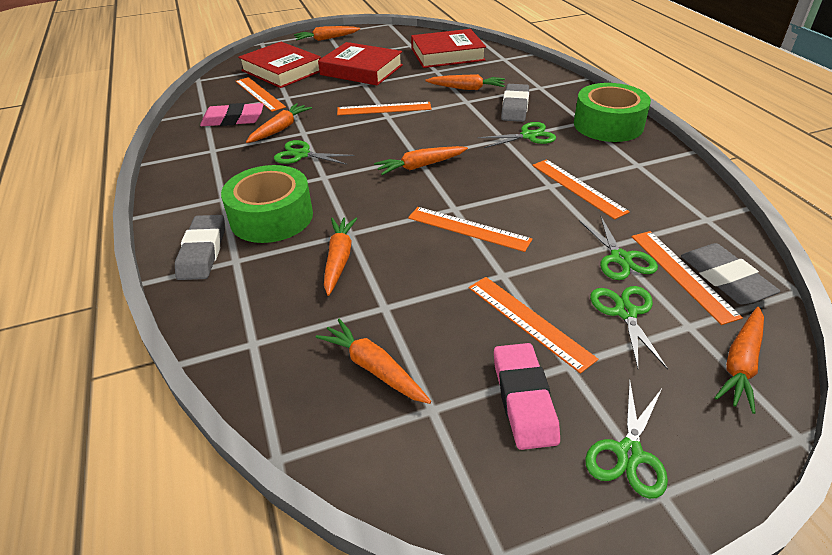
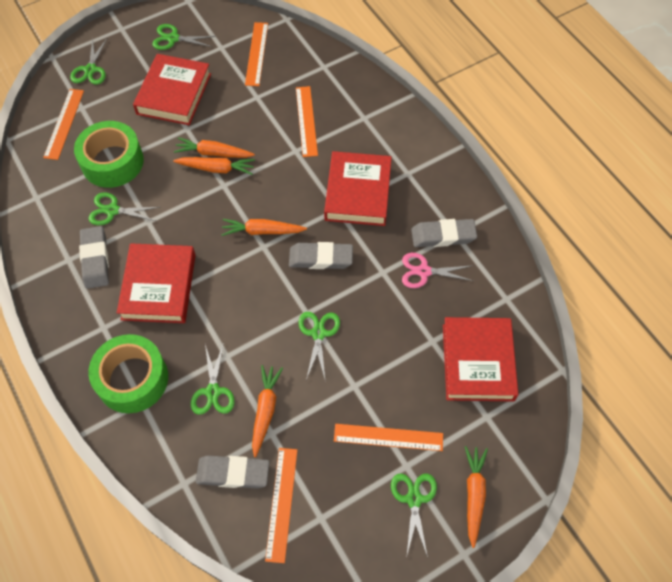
green scissors: [274,140,355,165] [477,122,556,148] [579,215,658,280] [585,379,668,499] [590,286,668,370] = 5 -> [70,37,107,85] [88,192,160,225] [152,24,216,50] [191,342,235,415] [298,312,340,380] [391,474,437,558] = 6
grey eraser: [175,215,225,280] [501,84,529,122] [681,243,780,305] = 3 -> [79,226,109,289] [196,455,269,489] [289,242,353,269] [411,219,477,247] = 4
orange carrot: [246,103,312,143] [294,26,360,41] [316,319,431,404] [324,218,357,296] [374,146,468,175] [425,74,505,90] [715,307,764,414] = 7 -> [173,157,255,175] [174,137,255,158] [221,219,307,236] [252,365,283,457] [465,446,488,548] = 5
orange ruler: [236,77,286,112] [337,102,431,115] [408,207,532,252] [469,277,598,374] [532,159,630,219] [631,231,743,325] = 6 -> [43,89,84,160] [245,22,268,86] [265,448,297,563] [296,86,318,157] [334,424,443,451] = 5
pink eraser: [200,103,264,126] [494,343,560,450] = 2 -> none = 0
pink scissors: none = 0 -> [402,253,473,288] = 1
red book: [238,42,321,88] [318,42,403,86] [411,29,486,68] = 3 -> [117,243,196,323] [133,54,211,125] [324,151,392,226] [443,317,519,401] = 4

